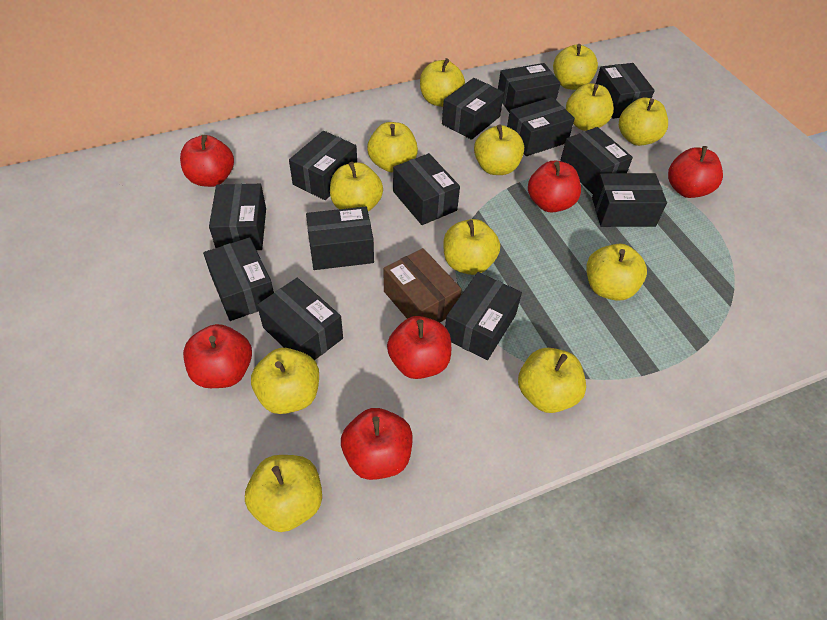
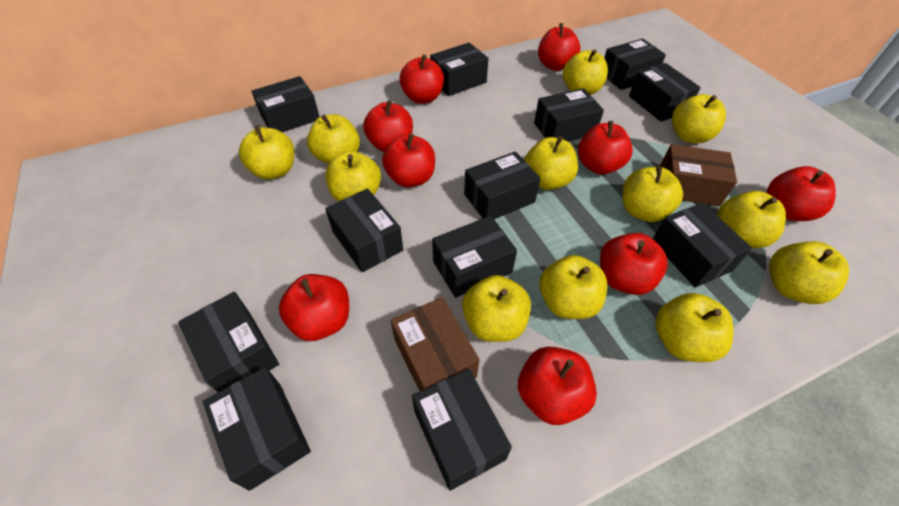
black box: [203,237,274,321] [209,184,266,250] [257,278,343,360] [289,131,357,200] [306,207,374,270] [393,153,460,225] [442,78,504,140] [445,272,522,360] [498,63,560,113] [507,97,575,156] [560,127,633,194] [592,173,667,227] [596,63,655,119] = 13 -> [178,292,279,392] [203,367,311,491] [251,76,320,132] [325,188,403,272] [412,369,512,491] [430,43,488,96] [432,216,517,298] [464,151,541,219] [534,88,604,142] [604,39,666,90] [629,63,701,122] [653,203,752,288] = 12
brown box: [384,248,462,322] = 1 -> [391,297,479,391] [660,144,737,206] = 2
red apple: [180,135,234,187] [183,324,252,388] [341,408,413,480] [387,316,451,379] [528,161,581,212] [668,146,723,198] = 6 -> [279,274,349,341] [363,100,413,152] [382,134,435,187] [399,54,444,104] [518,347,597,425] [538,23,580,71] [578,121,633,174] [600,233,668,295] [767,166,836,221] = 9

